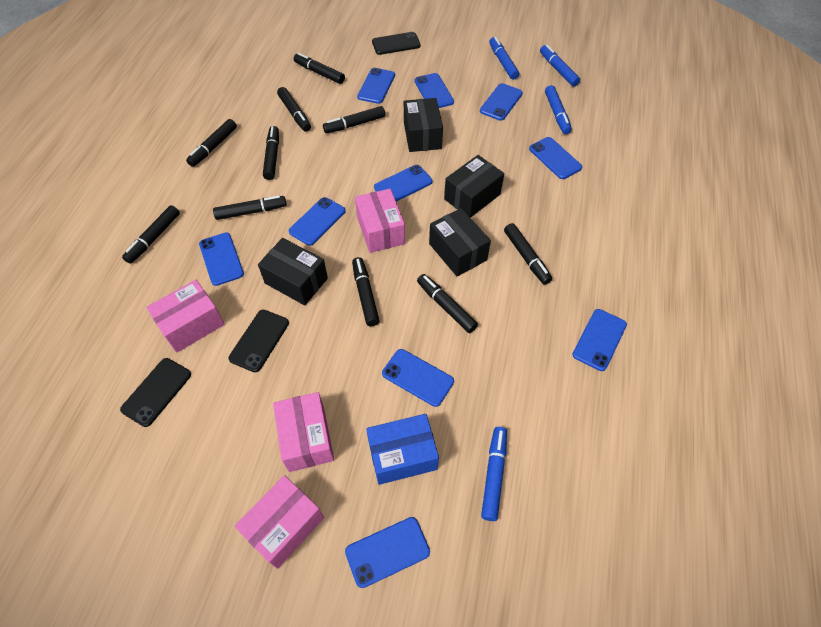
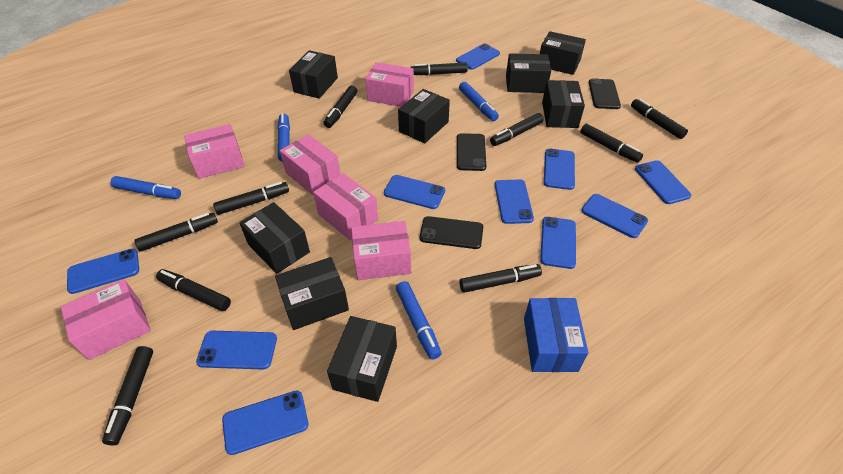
black box: [258,238,328,305] [404,98,443,152] [429,208,491,277] [444,155,504,218] = 4 -> [239,202,310,274] [275,257,349,330] [289,50,338,99] [327,316,397,402] [398,89,450,144] [506,53,551,93] [540,31,586,75] [542,80,585,128] = 8
pink box: [146,280,225,353] [235,475,324,569] [273,392,334,472] [355,189,405,253] = 4 -> [61,279,151,360] [184,124,245,179] [280,134,340,195] [313,173,378,240] [351,221,411,280] [365,62,414,107] = 6

